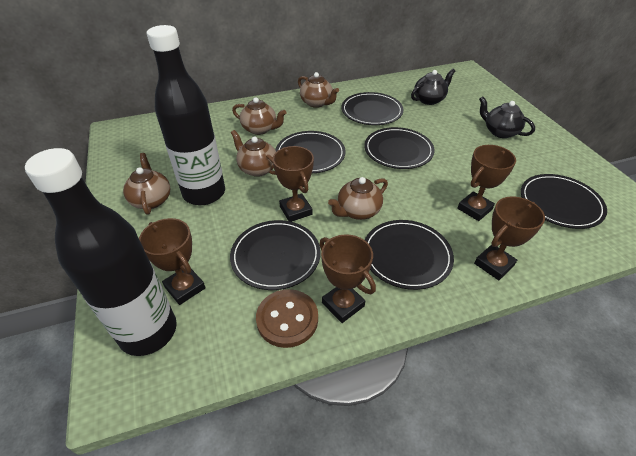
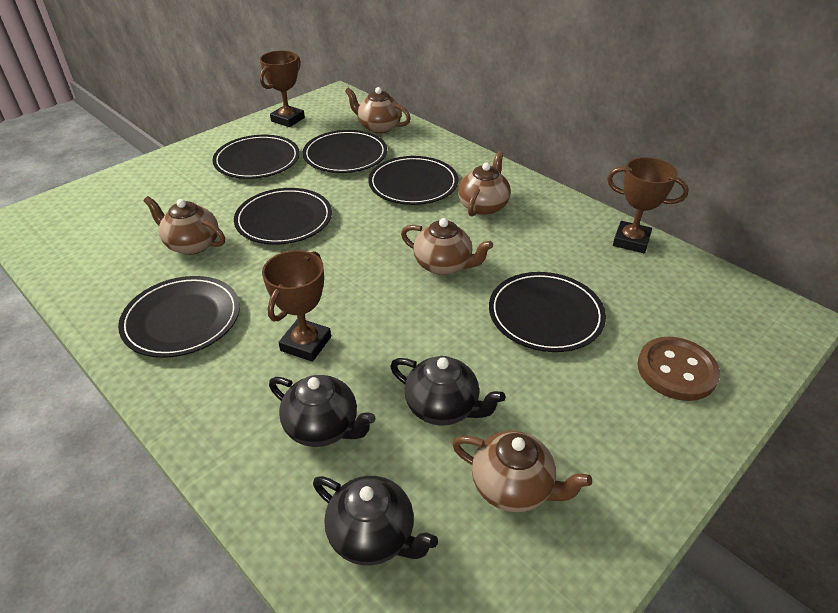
black bottle: [25,148,177,356] [147,25,225,205] = 2 -> none = 0
black teapot: [411,69,455,105] [479,96,535,138] = 2 -> [269,375,375,447] [313,476,438,566] [390,356,505,426] = 3
brown trophy: [139,218,206,305] [273,146,314,222] [319,234,376,323] [457,145,516,221] [474,196,545,280] = 5 -> [260,50,305,127] [262,250,331,362] [607,157,689,253] = 3

